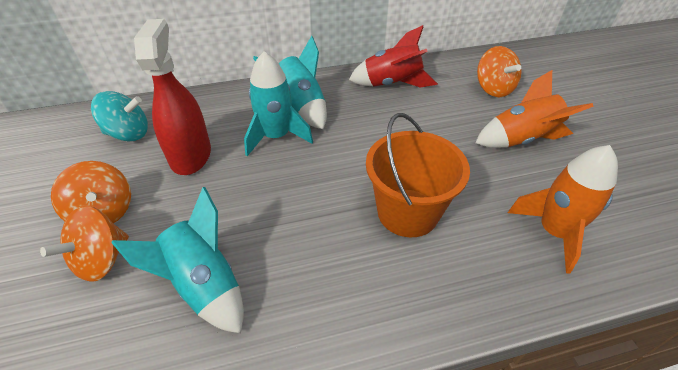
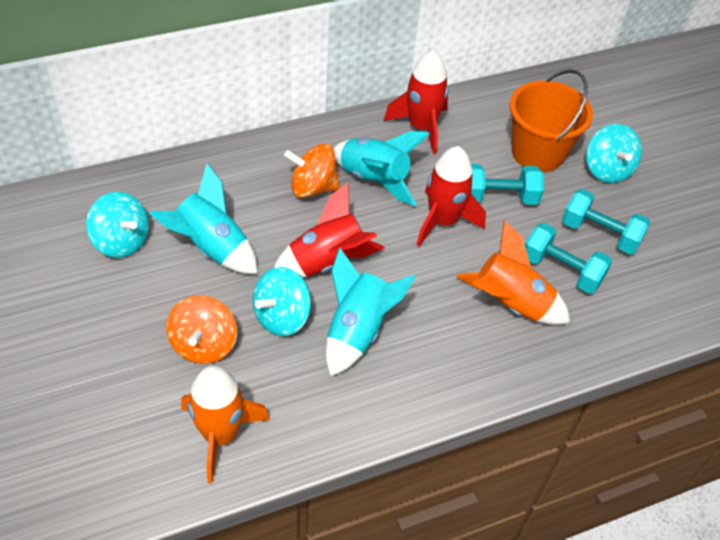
orange spinning top: [40,206,129,282] [51,161,131,223] [477,46,522,97] = 3 -> [166,295,237,364] [284,143,340,198] = 2
red rocket: [349,25,438,88] = 1 -> [274,182,384,278] [384,50,449,154] [417,146,486,247] = 3
red spray bottle: [134,19,211,175] = 1 -> none = 0
turquoise dumbbell: none = 0 -> [471,164,544,205] [525,223,612,294] [562,189,651,254] = 3
turquoise spinning top: [91,91,148,141] = 1 -> [86,192,149,258] [253,267,311,336] [586,124,642,183] = 3

